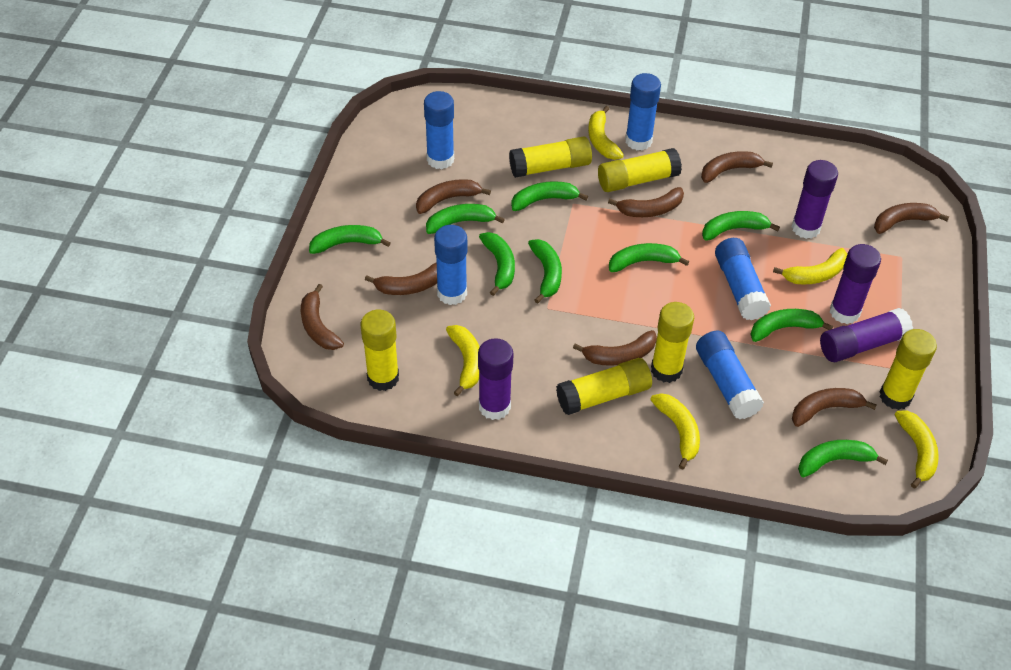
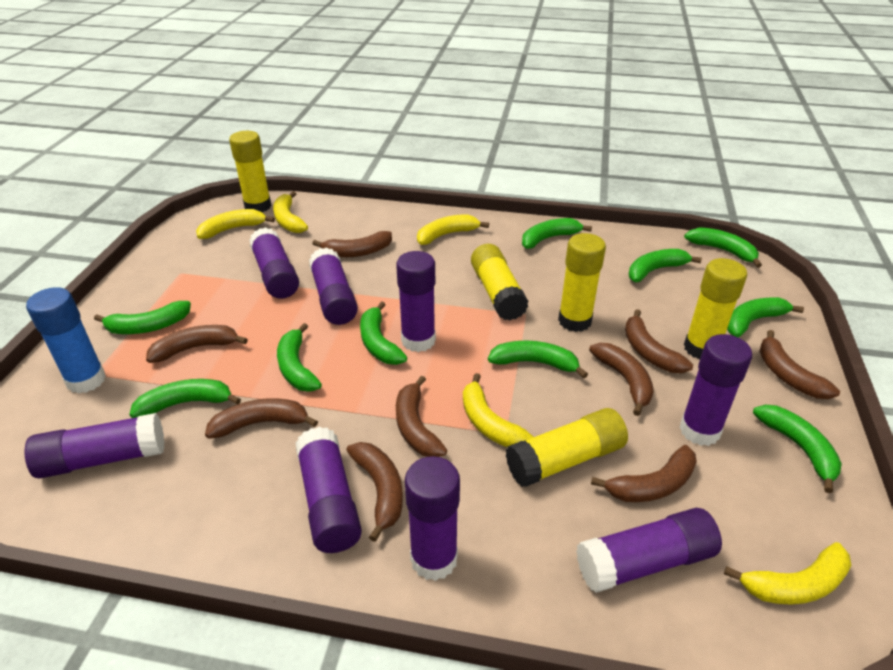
blue glue stick: [424,91,454,169] [434,225,467,305] [625,73,661,151] [696,331,764,419] [715,238,771,320] = 5 -> [26,287,106,394] = 1
brown banana: [301,284,344,350] [365,262,437,295] [416,179,491,214] [573,330,657,366] [608,187,684,217] [701,151,773,183] [792,388,877,427] [874,203,949,234] = 8 -> [146,325,248,363] [205,398,318,439] [312,231,392,257] [346,442,403,542] [396,375,447,457] [589,343,654,416] [591,445,697,502] [625,309,693,373] [759,330,840,399] = 9
green banana: [309,225,390,254] [426,204,505,234] [479,232,515,296] [511,181,588,211] [528,239,562,303] [609,243,689,272] [702,211,780,241] [750,309,833,342] [798,440,888,477] = 9 -> [94,301,191,334] [129,379,241,418] [277,323,322,392] [360,301,407,365] [488,341,588,378] [522,218,592,249] [629,249,702,282] [684,227,762,268] [727,297,804,337] [753,404,842,493] = 10
purple glue stick: [478,338,514,420] [791,160,838,239] [820,308,913,362] [830,244,881,324] = 4 -> [25,413,165,479] [249,227,299,299] [295,427,362,553] [309,247,358,325] [396,251,436,352] [405,456,460,581] [576,508,722,593] [679,334,752,446] = 8
yellow glue stick: [361,309,399,391] [509,136,592,178] [556,358,652,415] [598,148,682,192] [651,302,694,383] [880,329,937,410] = 6 -> [229,131,272,212] [471,244,529,321] [506,408,628,487] [558,233,606,332] [684,258,747,360] = 5

